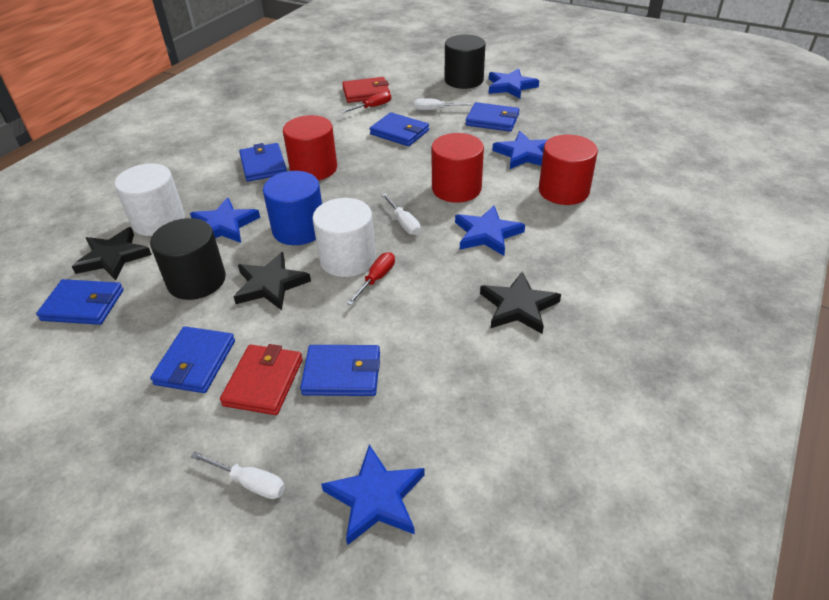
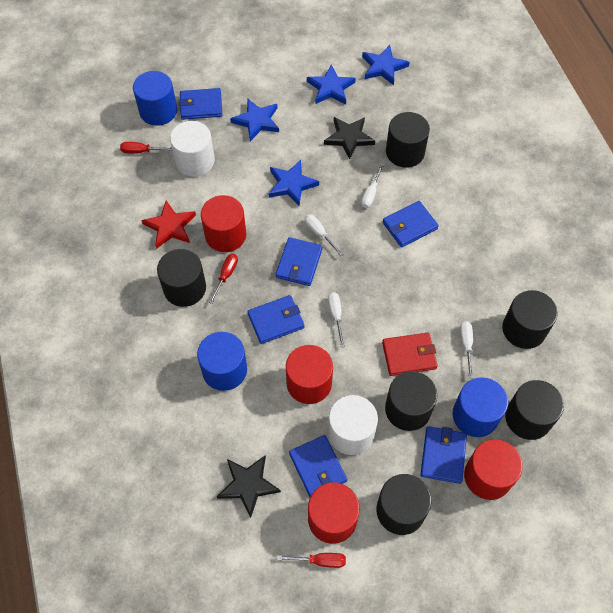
black cylinder: [150,218,226,300] [445,34,486,89] = 2 -> [157,249,206,307] [377,474,431,535] [385,371,437,431] [386,112,430,167] [502,290,558,349] [505,380,564,440] = 6
black star: [72,227,152,280] [234,252,311,310] [480,272,561,334] = 3 -> [217,456,281,518] [324,117,375,159] = 2
blue cylinder: [263,171,322,245] = 1 -> [133,71,177,126] [197,332,247,391] [453,377,508,437] = 3
blue star: [190,198,260,243] [321,445,425,545] [455,206,525,256] [489,68,539,99] [492,131,549,169] = 5 -> [230,99,279,141] [269,160,319,206] [307,65,356,104] [362,45,410,85] = 4
red cylinder: [283,115,337,180] [431,133,484,203] [539,135,598,205] = 3 -> [201,195,246,252] [286,345,333,404] [308,482,360,544] [464,439,523,500] = 4
red screwdriver: [341,91,391,113] [347,252,395,305] = 2 -> [120,142,172,153] [209,254,238,304] [277,553,346,568] = 3
red star: none = 0 -> [141,201,196,249] = 1
red wallet: [220,344,303,415] [342,77,390,103] = 2 -> [382,333,438,376] = 1
white screwdriver: [191,452,285,499] [382,194,420,235] [414,98,472,110] = 3 -> [305,214,343,256] [328,292,345,347] [361,163,384,208] [460,321,473,379] = 4

